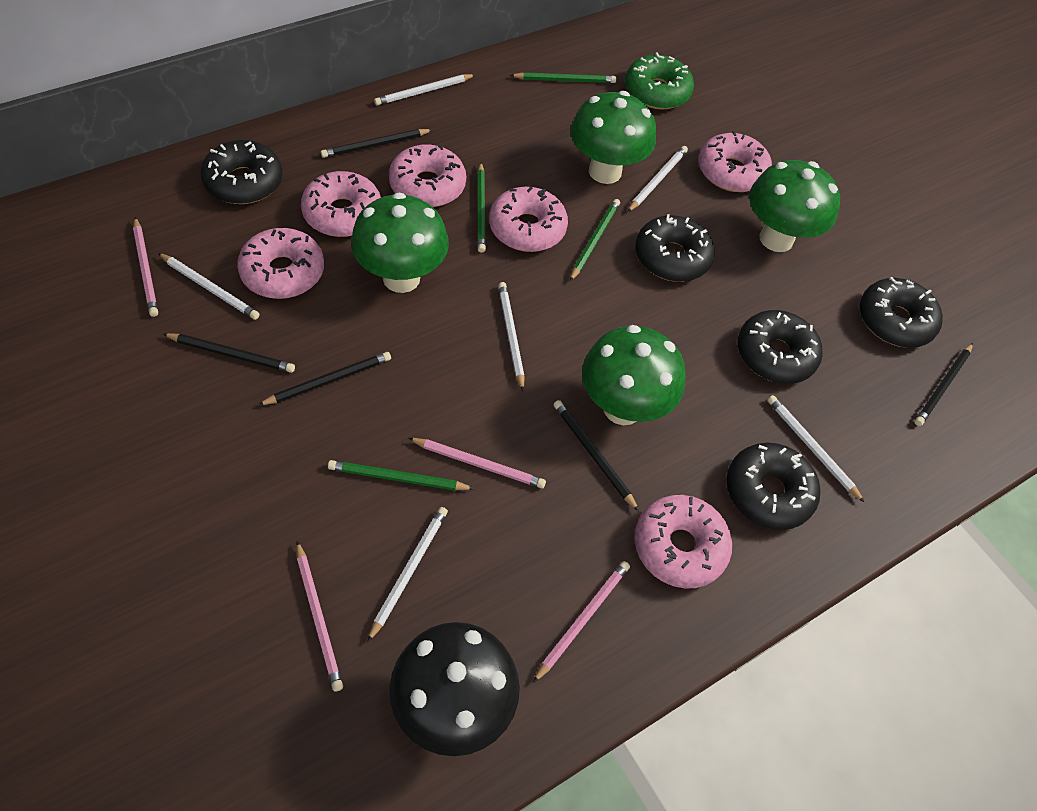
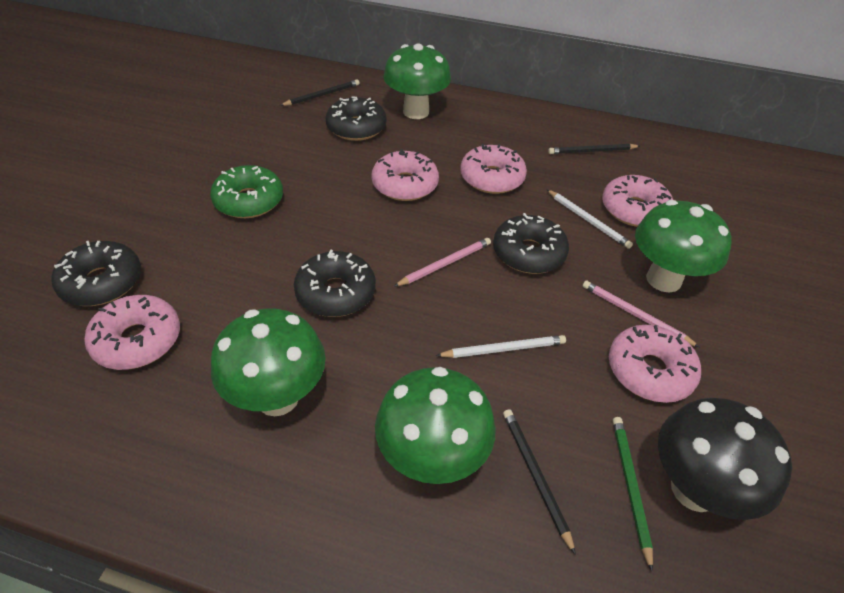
black donut: [200,140,283,204] [635,214,715,282] [726,443,820,530] [738,310,823,384] [860,277,943,348] = 5 -> [51,241,141,306] [294,250,376,317] [325,96,387,141] [493,213,569,274] = 4
black pencil: [163,333,295,373] [258,352,391,405] [321,129,432,158] [553,400,639,511] [915,343,973,426] = 5 -> [280,79,359,106] [503,409,576,555] [548,144,640,154] = 3
green pencil: [328,460,475,491] [477,162,486,253] [510,72,616,83] [570,199,620,281] = 4 -> [613,417,653,572] = 1
pink donut: [237,228,324,299] [301,171,381,237] [389,144,466,207] [489,187,568,252] [635,495,732,588] [698,131,772,192] = 6 -> [84,295,180,370] [371,149,439,201] [460,144,527,194] [602,175,673,227] [609,325,701,403] = 5
pink pencil: [133,217,158,317] [296,541,343,692] [409,438,546,488] [533,561,630,683] = 4 -> [394,238,491,287] [583,281,700,347] = 2
white pencil: [158,253,260,320] [367,507,448,642] [374,74,476,105] [498,282,525,391] [628,146,688,212] [767,395,865,503] = 6 -> [436,335,566,358] [547,190,633,249] = 2

